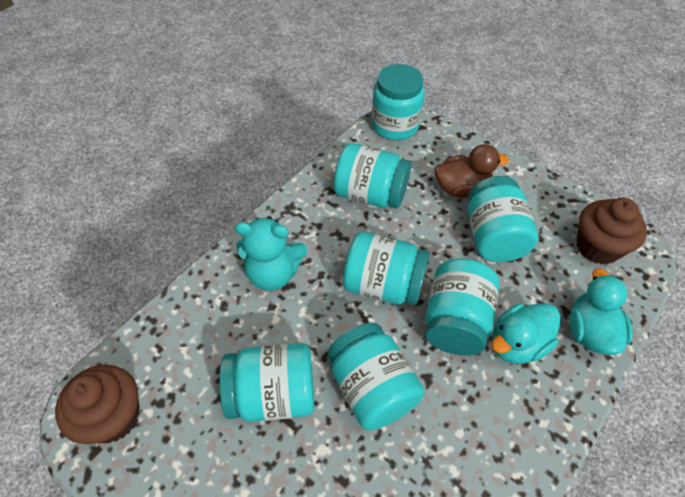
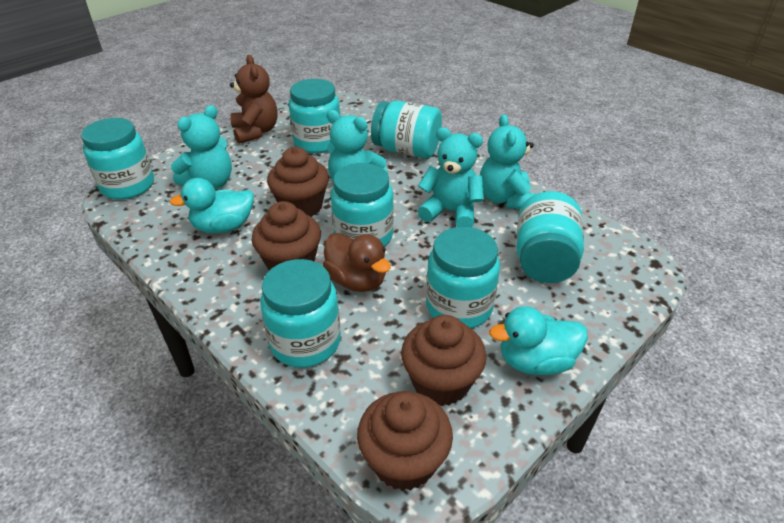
brown cupcake: [55,365,140,444] [577,198,647,265] = 2 -> [252,201,321,271] [267,147,329,217] [357,391,453,491] [401,315,486,406] = 4
brown teddy bear: none = 0 -> [230,55,278,144] = 1
turquoise teddy bear: [235,216,307,291] = 1 -> [171,105,232,189] [327,110,388,181] [418,127,484,227] [480,114,536,209] = 4

